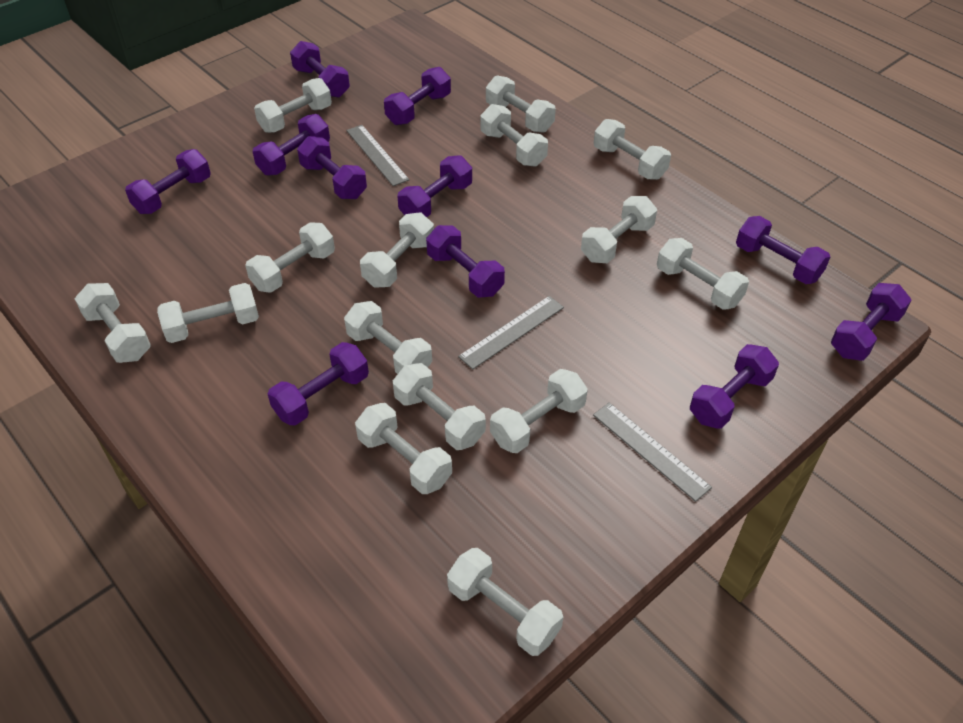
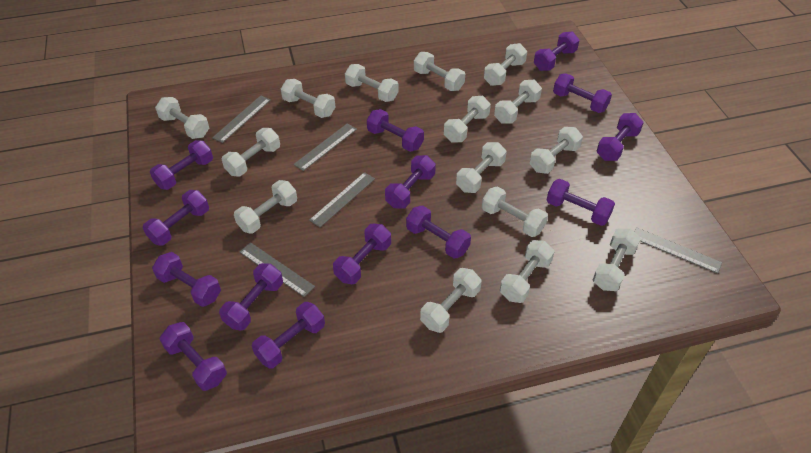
grey ruler: [346,125,409,186] [458,296,564,370] [593,403,712,502] = 3 -> [212,95,271,143] [240,242,315,297] [293,123,357,171] [309,172,375,227] [634,227,722,274] = 5
purple dumbbell: [125,149,211,214] [253,114,330,176] [268,342,369,425] [290,41,350,98] [297,136,367,199] [384,67,451,125] [397,155,472,217] [426,225,505,297] [690,344,779,429] [736,216,830,284] [831,283,912,361] = 11 -> [143,190,209,246] [150,140,213,190] [152,252,221,307] [160,322,227,391] [219,263,283,331] [252,302,325,368] [333,224,391,284] [367,109,424,152] [385,155,436,209] [406,205,471,259] [534,32,579,71] [547,179,615,226] [553,73,612,113] [597,113,644,161] = 14

